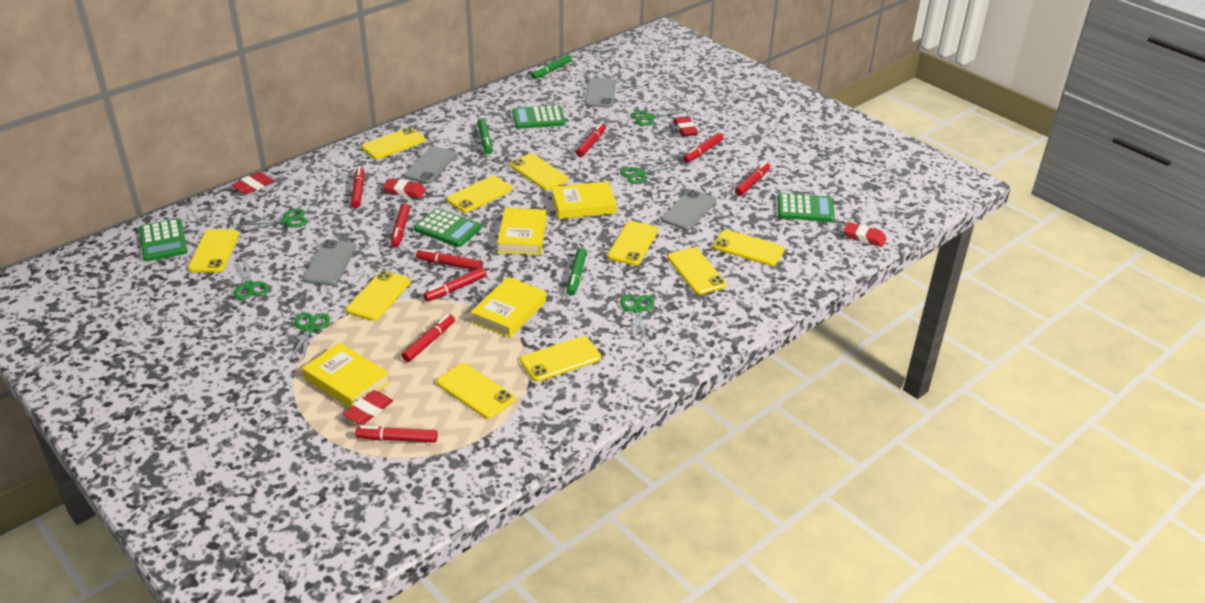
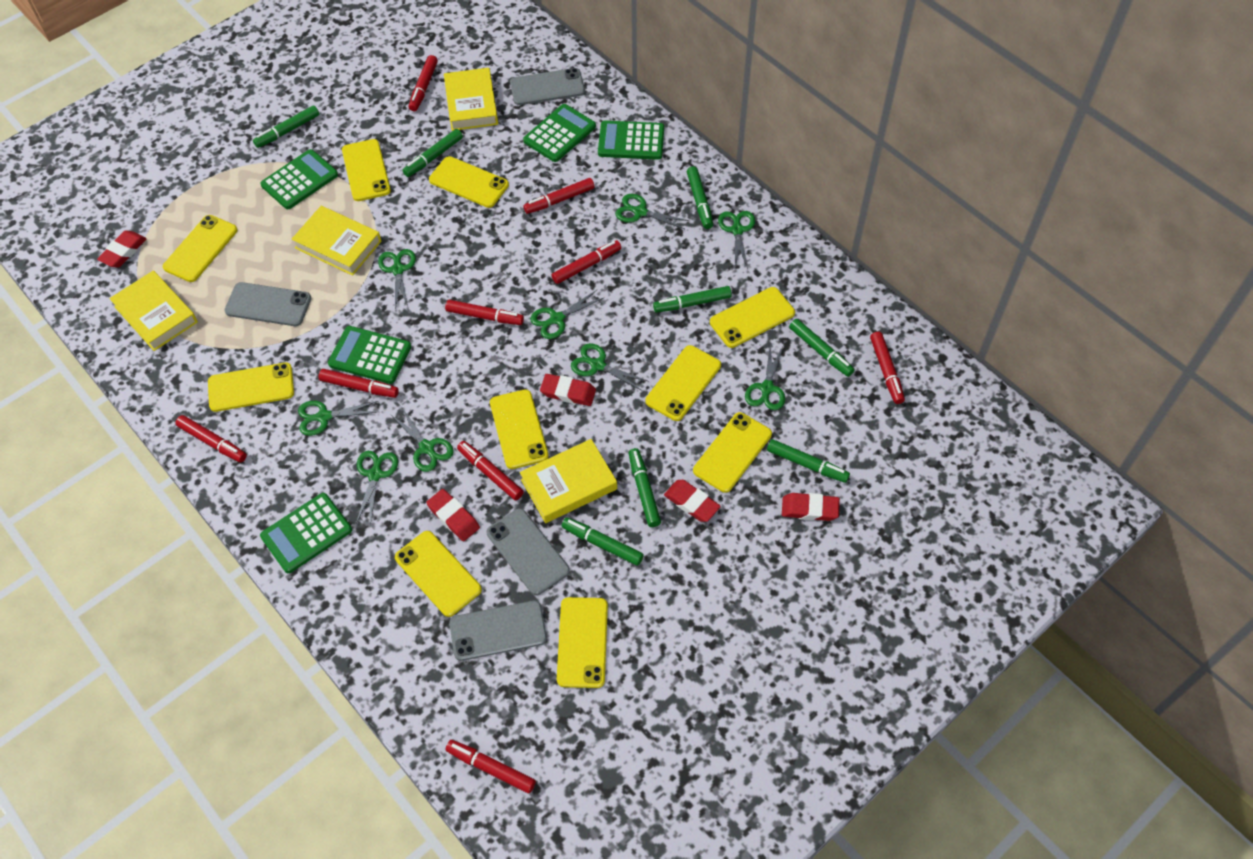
green calculator: [139,219,187,261] [414,208,481,247] [512,105,565,129] [777,193,835,222] = 4 -> [260,149,338,209] [260,493,352,573] [328,326,411,384] [523,104,596,162] [598,120,664,160] = 5
green marker: [477,118,493,154] [531,55,571,79] [567,248,587,296] = 3 -> [253,105,319,148] [403,129,463,177] [562,517,644,566] [629,448,661,527] [653,286,732,312] [687,166,713,229] [767,439,850,483] [789,319,854,377] = 8
green scissors: [234,259,269,300] [242,209,308,232] [291,313,330,360] [620,162,676,184] [620,295,654,339] [630,108,682,126] = 6 -> [298,401,378,436] [356,451,398,526] [378,249,416,310] [390,408,454,472] [530,290,603,339] [571,343,648,391] [615,194,689,229] [718,211,755,269] [745,344,785,410] = 9

